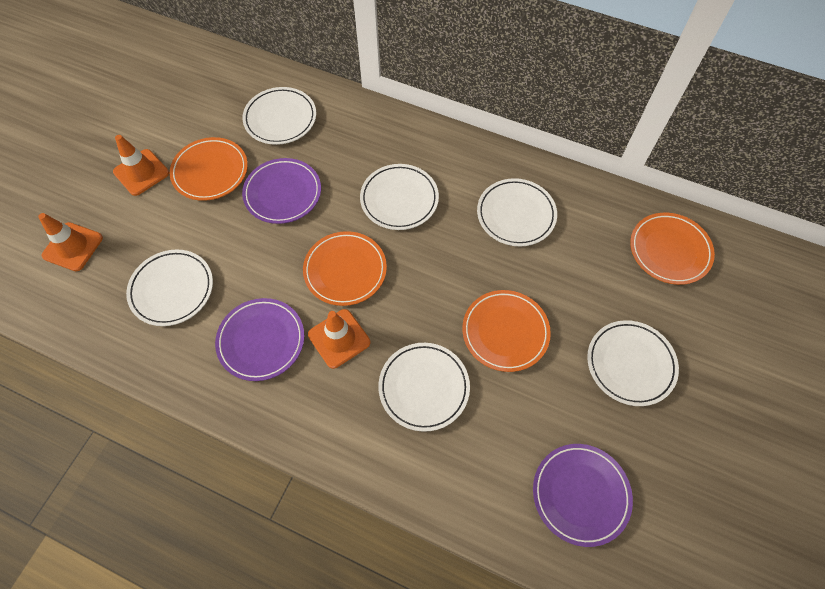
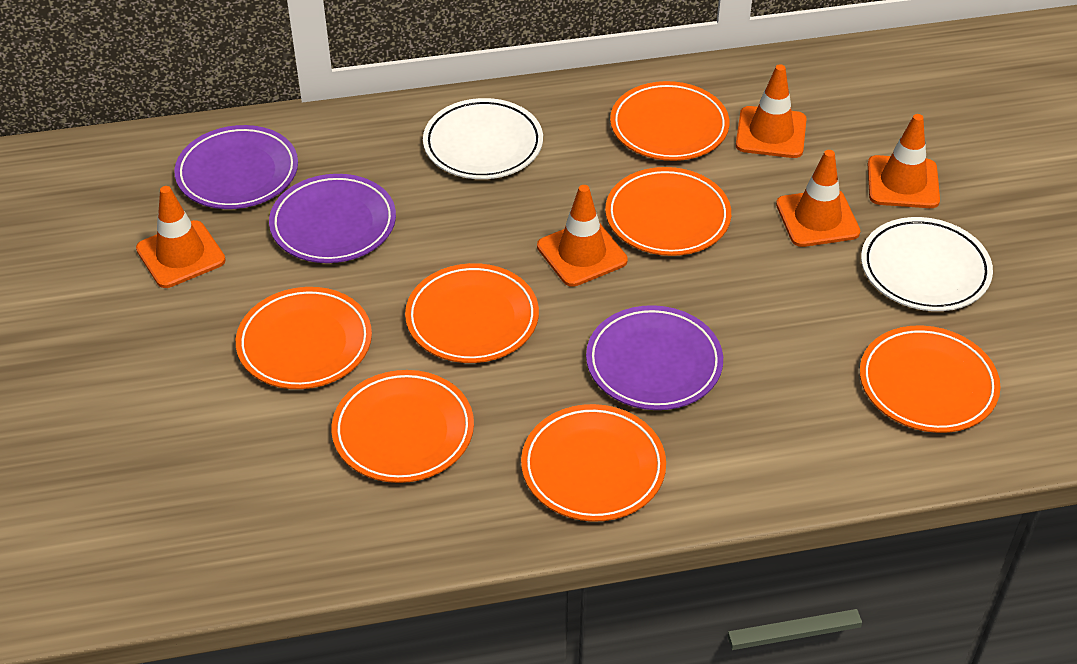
orange plate: [170,137,248,201] [303,231,387,306] [462,290,551,372] [630,213,715,285] = 4 -> [236,287,372,389] [331,370,474,483] [405,263,539,363] [521,404,666,522] [605,167,731,256] [610,81,729,161] [860,325,1001,433] = 7
orange traffic cone: [38,213,103,271] [113,135,169,196] [308,309,370,369] = 3 -> [136,186,226,288] [537,185,628,287] [736,64,807,158] [776,150,860,247] [868,114,940,208] = 5
white plate: [126,249,213,326] [242,87,316,145] [360,164,439,230] [378,343,470,432] [477,178,557,246] [587,320,679,406] = 6 -> [423,98,543,179] [861,217,993,311] = 2

